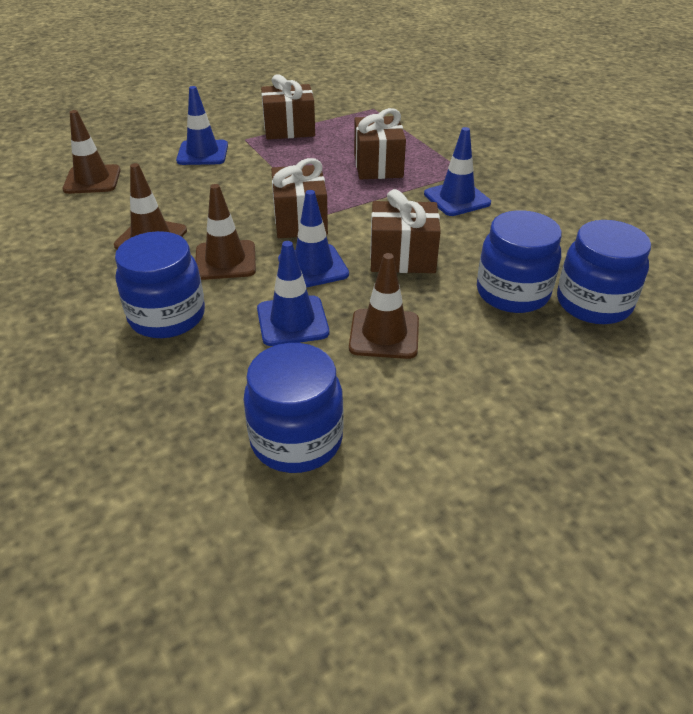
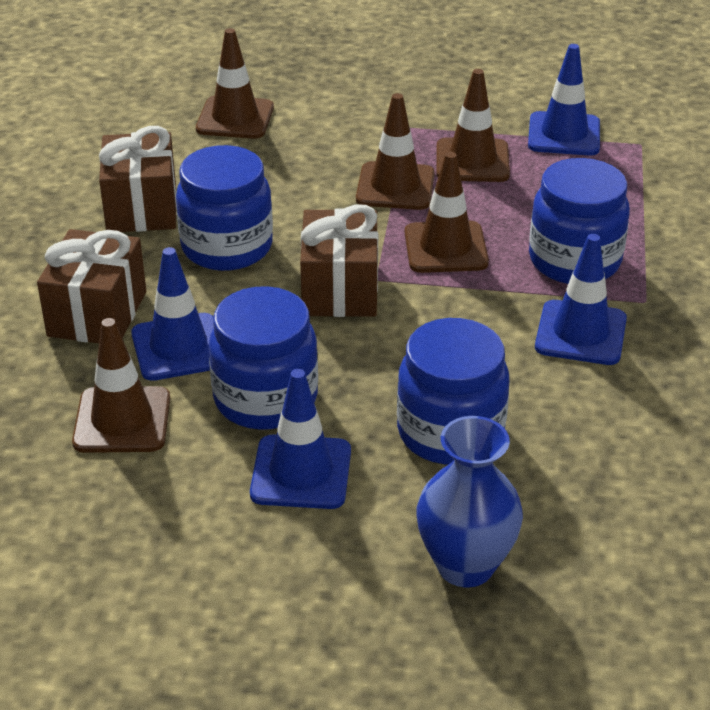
blue vase: none = 0 -> [417,416,523,587] = 1
brown gift: [261,75,315,139] [271,158,328,238] [354,108,406,179] [370,189,441,273] = 4 -> [37,229,146,343] [99,126,177,232] [300,204,378,317] = 3
brown traffic cone: [63,110,121,194] [114,163,187,249] [195,184,256,280] [349,253,419,359] = 4 -> [72,318,170,453] [196,28,274,139] [356,93,435,210] [405,152,489,273] [436,69,510,182] = 5

